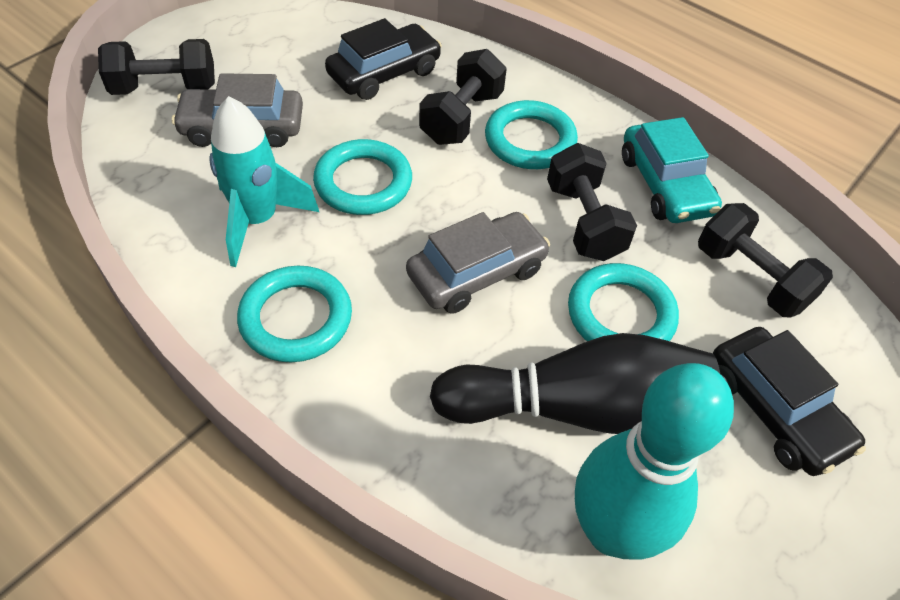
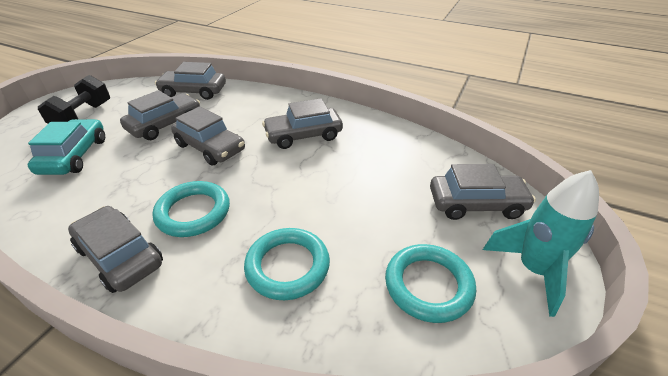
black bowling pin: [430,333,720,434] = 1 -> none = 0
black car: [325,18,442,100] [712,327,866,476] = 2 -> none = 0
black dumbbell: [98,39,215,95] [419,49,507,145] [547,143,637,261] [698,203,833,317] = 4 -> [38,75,110,124] = 1
grey car: [172,73,303,147] [406,212,550,314] = 2 -> [68,206,163,293] [120,90,200,140] [155,62,226,100] [171,106,245,166] [262,98,343,149] [430,164,536,220] = 6
turquoise bowling pin: [575,363,734,560] = 1 -> none = 0
turquoise ring: [237,266,352,362] [313,139,412,215] [485,100,578,169] [568,263,679,341] = 4 -> [152,181,230,237] [244,228,330,300] [385,244,476,323] = 3

